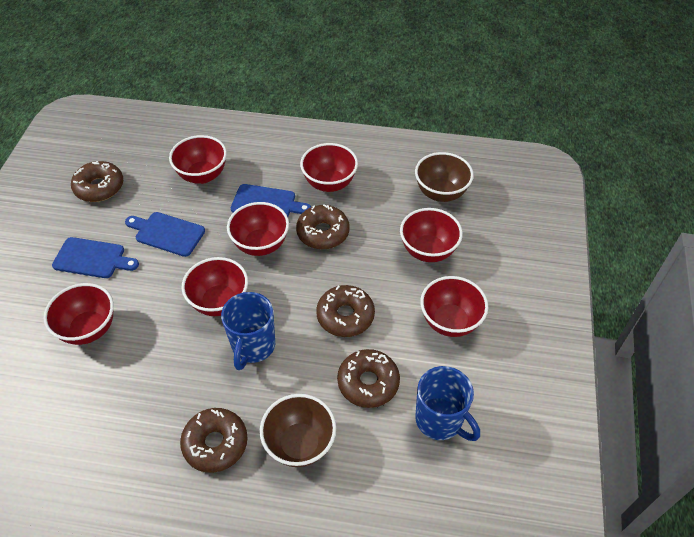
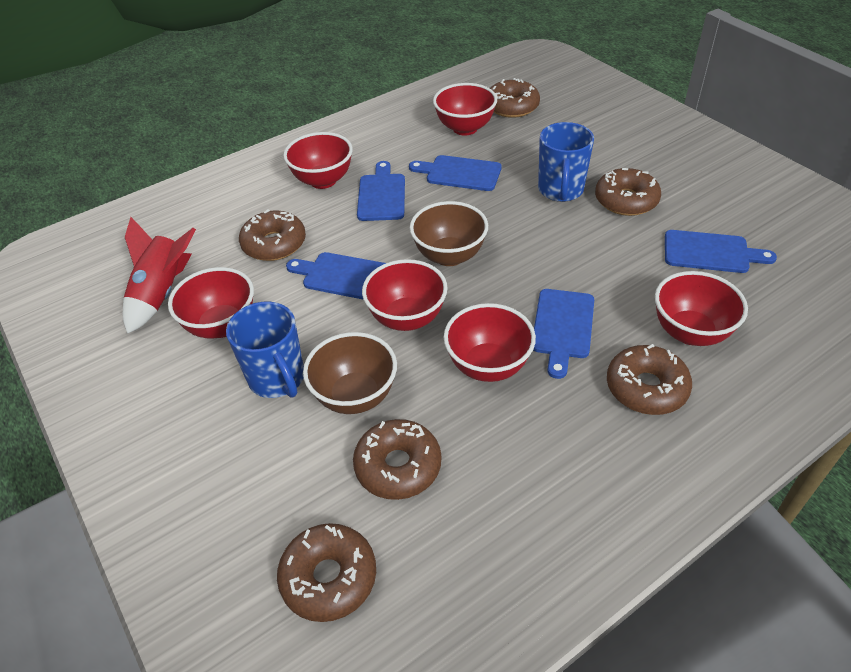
blue cutting board: [52,237,139,278] [125,212,205,257] [231,184,311,217] = 3 -> [286,252,386,299] [357,161,405,221] [409,155,502,191] [533,289,594,379] [665,230,777,273] = 5
brown donut: [71,161,123,202] [180,408,248,473] [296,204,350,249] [316,285,375,337] [337,349,400,408] = 5 -> [239,209,306,261] [277,523,376,622] [353,419,441,500] [490,78,540,118] [595,168,661,216] [607,344,692,415] = 6
red bowl: [43,283,114,345] [169,135,227,184] [182,257,248,316] [227,202,289,256] [300,143,358,192] [400,208,463,262] [420,276,488,337] = 7 -> [168,267,254,339] [284,132,353,189] [362,259,448,331] [433,83,497,136] [444,303,536,382] [655,271,748,346] = 6
red rocket: none = 0 -> [123,217,196,334] = 1

